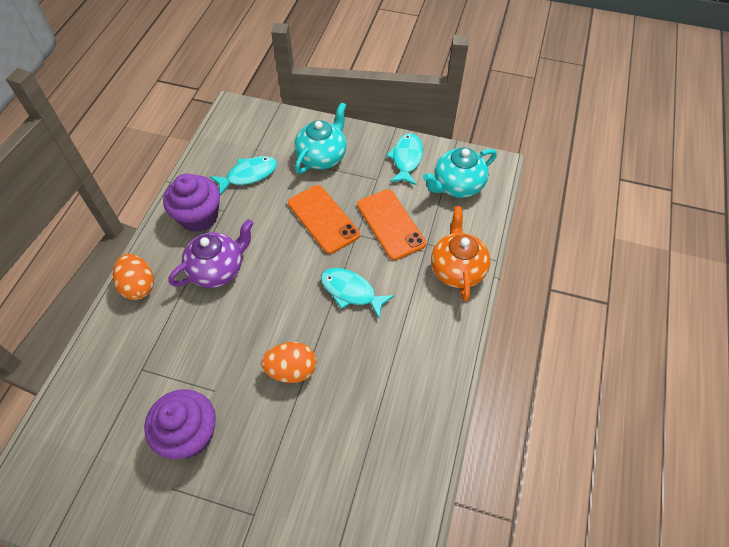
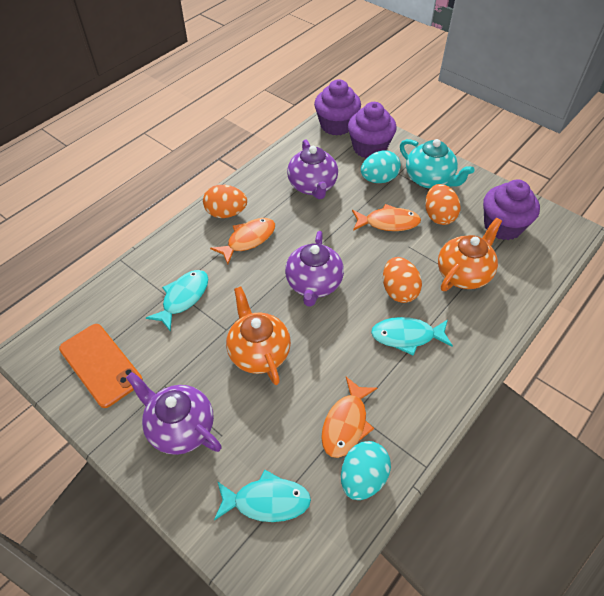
orange egg: [113,254,154,300] [261,342,316,383] = 2 -> [203,185,247,218] [383,257,422,303] [425,184,461,225] = 3
orange fish: none = 0 -> [210,218,275,264] [321,377,377,458] [352,204,421,231] = 3
orange phone: [288,185,360,254] [357,189,426,260] = 2 -> [59,324,143,408] = 1
orange teapot: [431,206,490,301] = 1 -> [226,286,291,385] [438,218,502,291] = 2
purple cupcake: [144,389,216,459] [163,173,220,232] = 2 -> [314,79,361,136] [348,102,397,158] [483,180,540,240] = 3
purple teapot: [168,219,254,288] = 1 -> [126,372,222,455] [285,231,344,307] [287,140,338,199] = 3
turquoise egg: none = 0 -> [341,441,391,500] [361,150,401,183] = 2
turquoise teapot: [294,102,346,174] [423,147,497,198] = 2 -> [400,139,474,188] = 1

